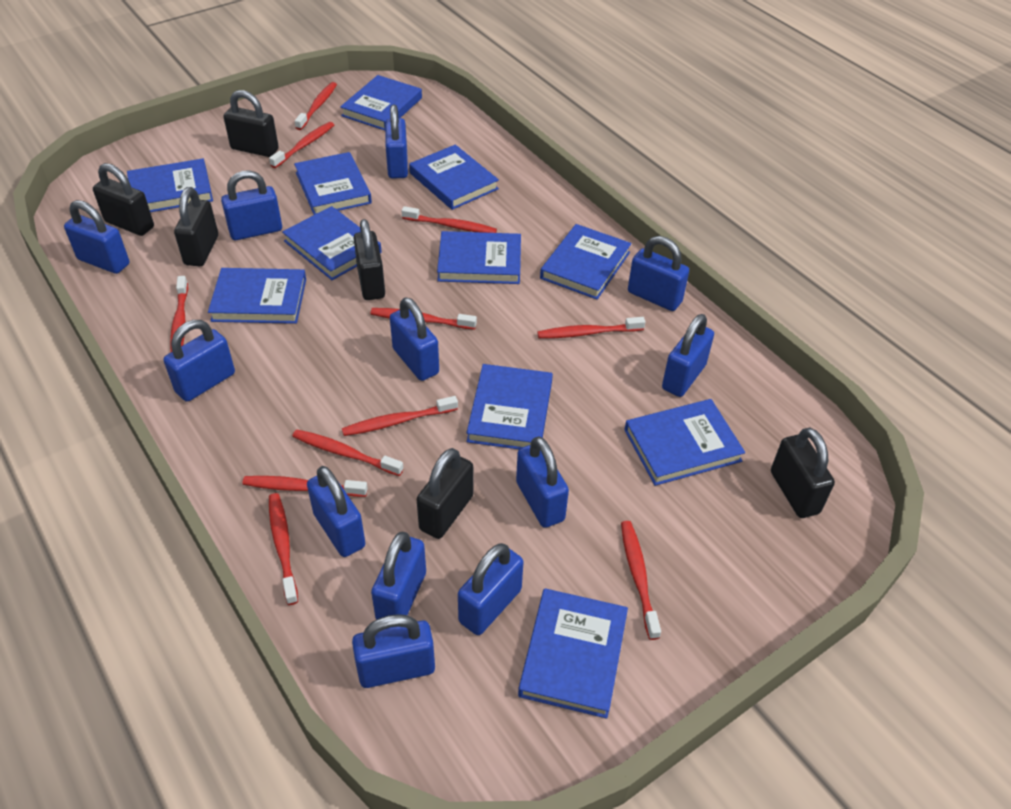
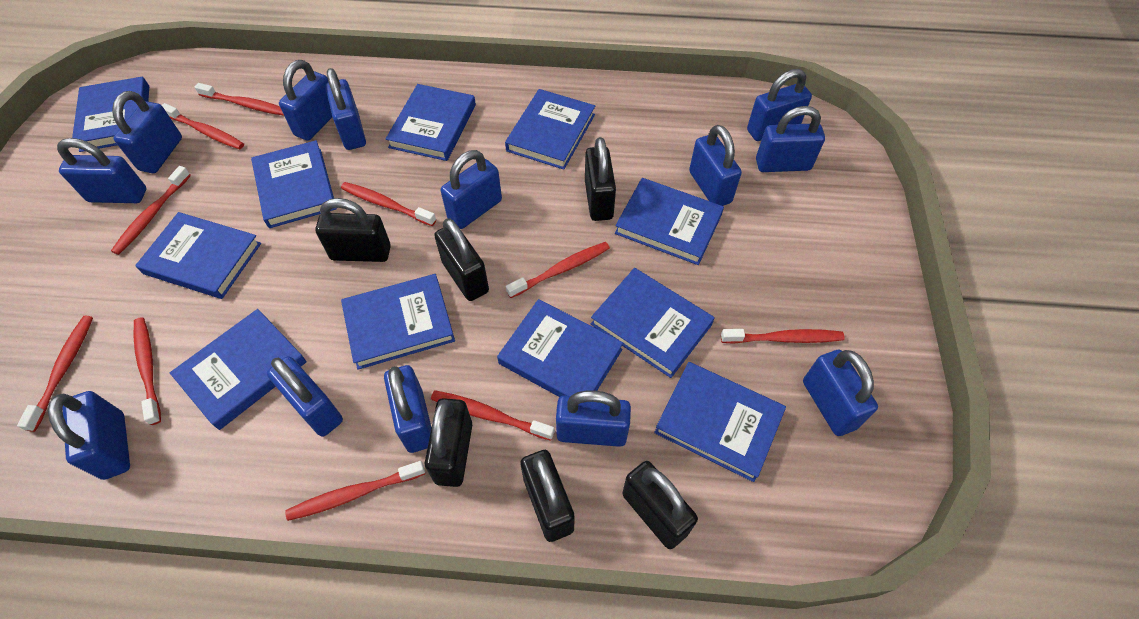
blue padlock: [64,200,129,274] [163,320,235,402] [221,171,282,240] [307,466,366,557] [352,614,435,688] [371,532,426,620] [385,105,408,179] [390,297,439,381] [458,543,524,635] [516,436,569,528] [628,236,689,311] [662,314,714,397] = 12 -> [48,391,130,480] [57,138,146,203] [112,91,182,173] [267,356,343,437] [279,60,332,141] [326,68,366,150] [384,365,432,453] [441,150,502,229] [556,391,631,447] [689,125,742,206] [747,69,812,141] [756,106,825,172] [803,350,878,436] = 13
red toothbrush: [170,276,188,352] [242,476,368,497] [269,122,334,168] [269,493,298,605] [292,429,404,476] [295,82,337,130] [342,396,458,436] [370,308,477,330] [402,206,497,233] [537,317,645,339] [621,521,661,640] = 11 -> [17,315,93,432] [111,166,191,255] [134,317,161,425] [162,103,244,150] [195,83,284,116] [285,461,425,521] [341,182,436,226] [431,390,555,441] [506,242,610,298] [721,329,845,344] = 10

